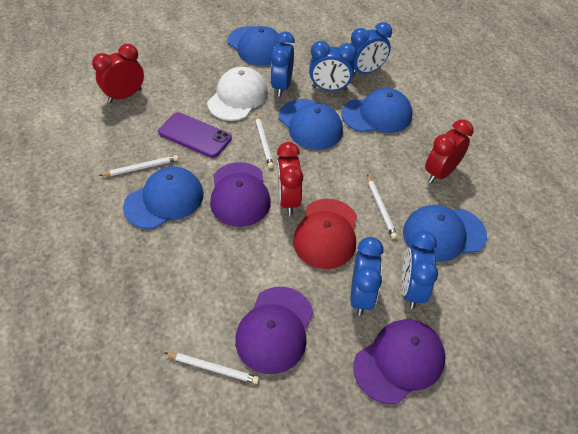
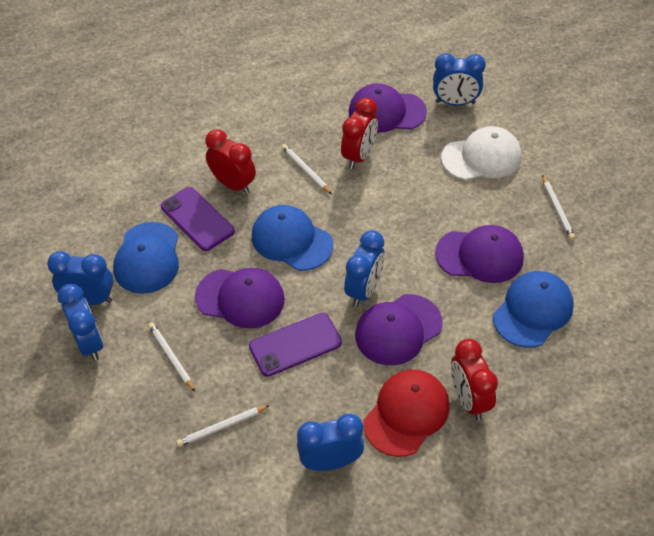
blue cap: [123,167,204,229] [227,26,284,66] [279,99,343,150] [341,88,413,133] [403,205,487,262] = 5 -> [113,222,179,294] [252,205,333,271] [493,271,574,348] = 3
purple cap: [210,162,271,227] [235,287,313,374] [353,319,446,404] = 3 -> [195,268,285,329] [349,83,427,133] [355,294,442,365] [435,225,524,283] = 4
purple phone: [158,112,232,158] = 1 -> [161,187,235,251] [249,313,342,377] = 2

